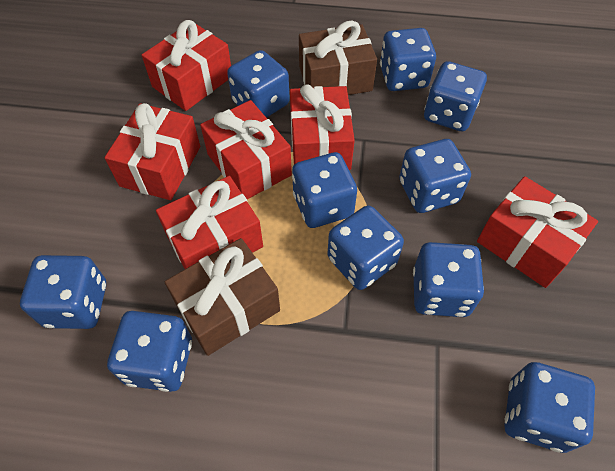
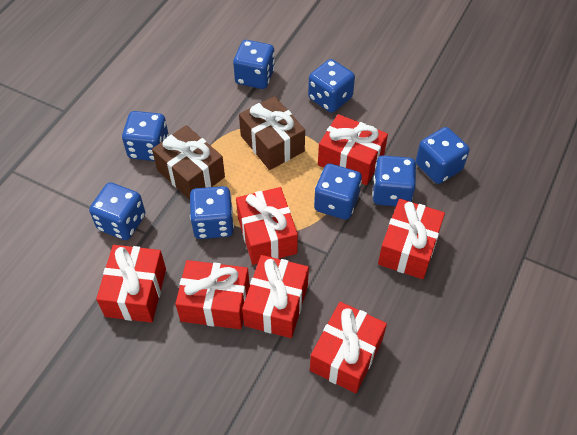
blue dice: [20,255,106,329] [107,311,192,392] [227,50,290,118] [292,152,357,228] [327,206,404,290] [380,28,436,91] [399,139,471,213] [413,242,484,317] [424,61,487,132] [504,362,595,453] = 10 -> [89,182,146,240] [122,111,169,161] [190,186,234,239] [233,40,275,89] [308,59,355,113] [314,164,362,220] [372,155,416,206] [416,127,469,184] = 8
red gift: [105,103,200,200] [142,20,231,111] [156,176,263,269] [200,100,292,199] [290,84,355,170] [477,176,598,288] = 6 -> [96,245,166,323] [175,260,250,329] [236,187,298,265] [242,255,309,338] [310,302,387,394] [318,114,388,185] [378,199,445,279] = 7

